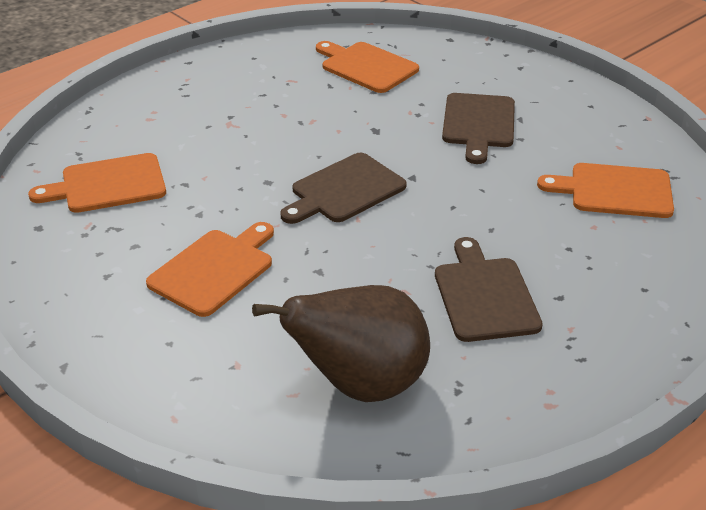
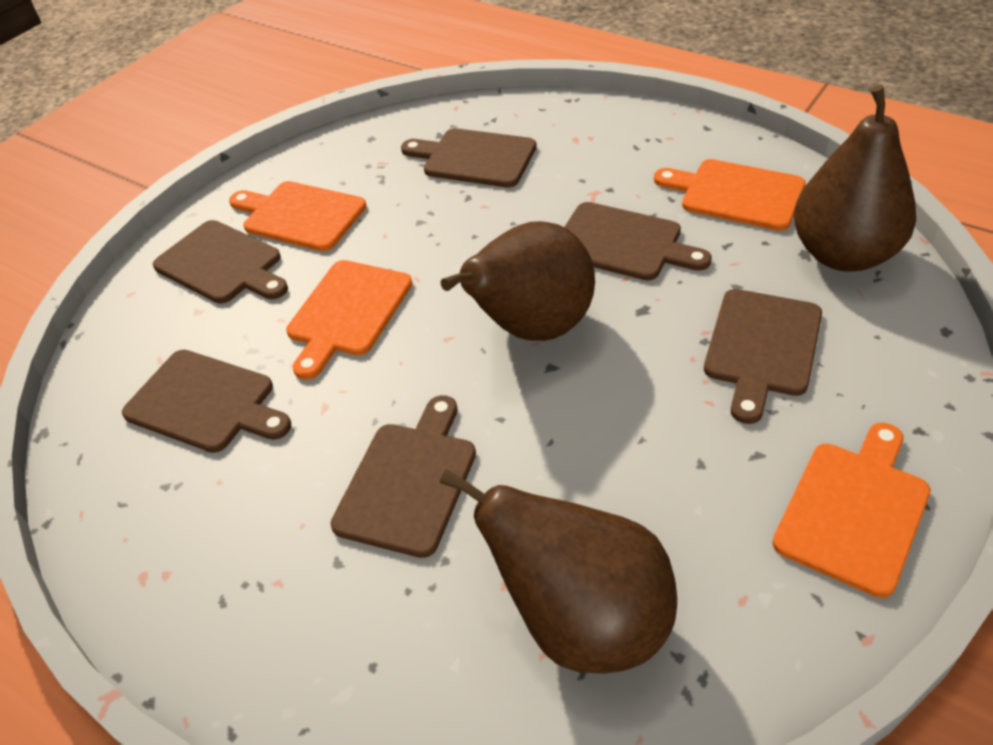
brown cutting board: [280,153,407,224] [435,237,543,342] [442,93,515,164] = 3 -> [122,350,291,453] [153,220,288,304] [331,395,476,558] [401,128,537,187] [565,202,712,281] [704,289,822,424] = 6
brown pear: [252,285,430,402] = 1 -> [439,469,677,674] [441,221,595,341] [794,85,916,272] = 3

